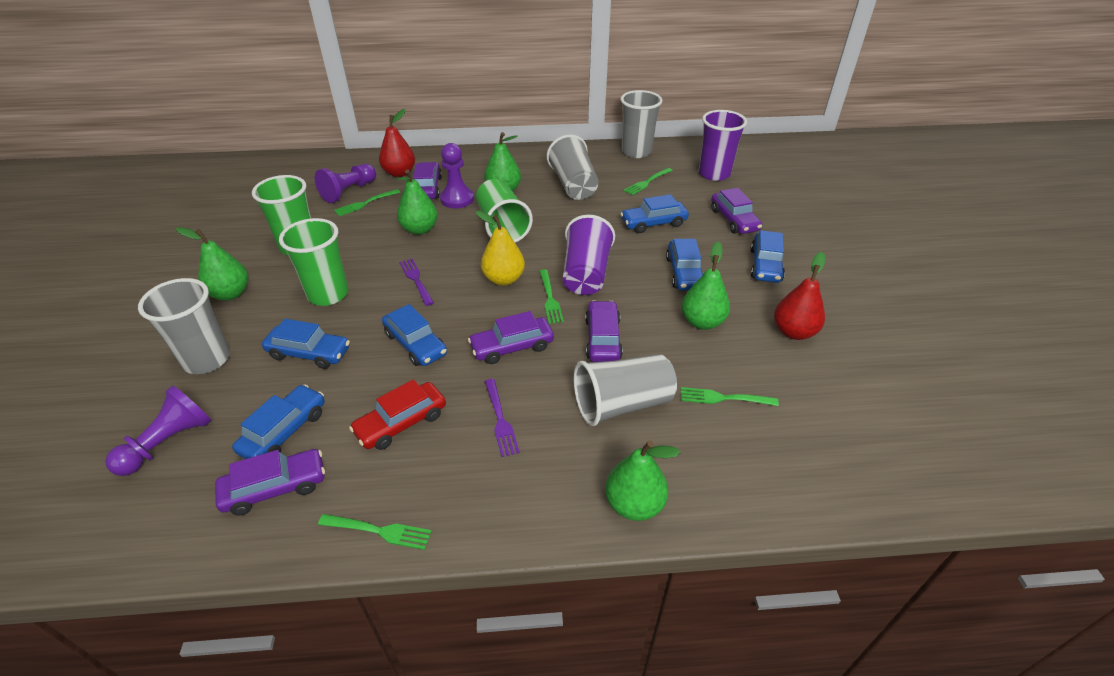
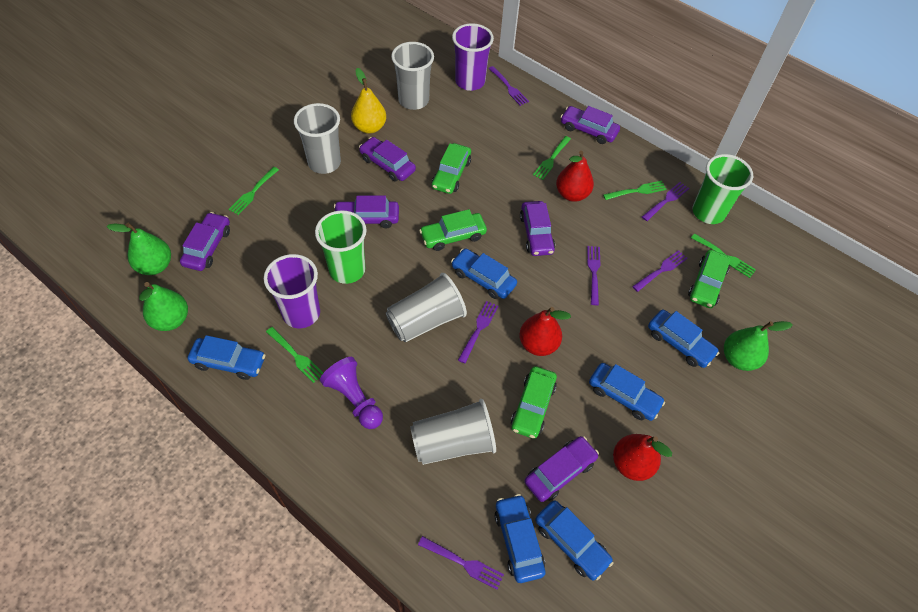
green car: none = 0 -> [419,209,487,251] [432,143,471,194] [511,366,557,439] [688,250,731,308] = 4
green cup: [252,175,311,255] [279,218,348,306] [476,179,533,243] = 3 -> [315,210,366,284] [692,154,753,224] = 2
green pear: [176,227,248,300] [396,170,438,235] [484,132,521,192] [605,441,680,521] [681,242,730,330] = 5 -> [107,223,171,275] [139,282,188,331] [724,321,793,371] = 3
purple car: [215,449,325,515] [413,162,442,199] [468,311,554,364] [585,300,623,362] [711,188,762,234] = 5 -> [180,212,230,271] [334,196,399,228] [359,137,416,182] [520,201,555,256] [524,436,599,502] [561,106,620,144] = 6
purple fork: [399,259,434,306] [484,379,520,457] = 2 -> [418,536,504,590] [458,301,498,363] [489,66,529,106] [587,246,600,305] [632,250,688,292] [642,182,689,221] = 6
purple pawn: [105,385,212,476] [315,164,376,203] [440,143,474,208] = 3 -> [320,357,383,429] = 1
red car: [349,379,446,450] = 1 -> none = 0
red pear: [379,109,415,177] [774,252,825,340] = 2 -> [519,307,571,356] [556,151,594,202] [613,434,672,481] = 3

